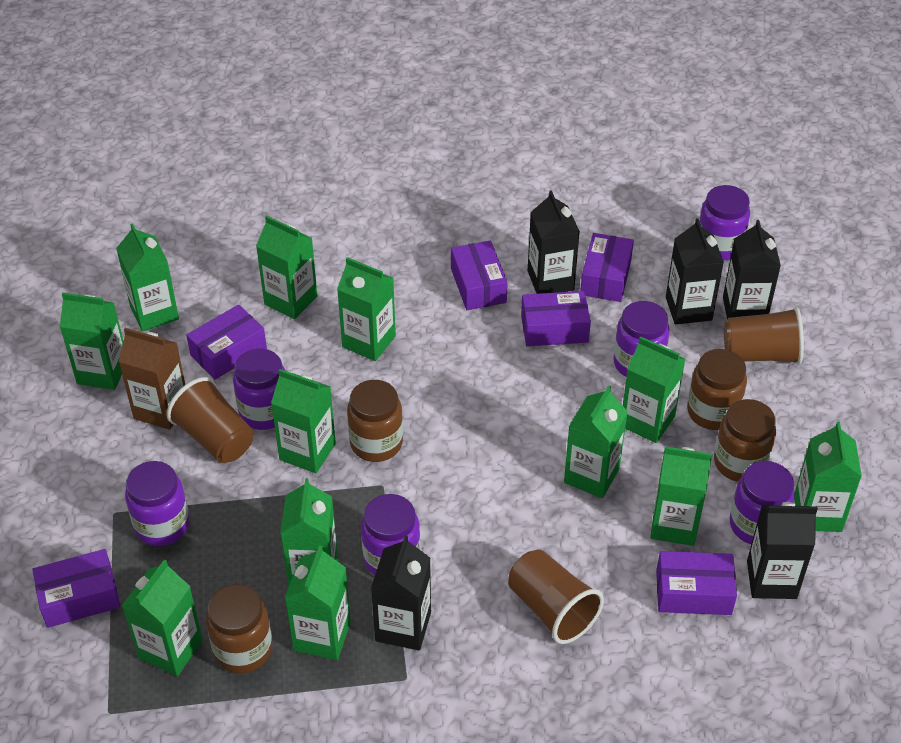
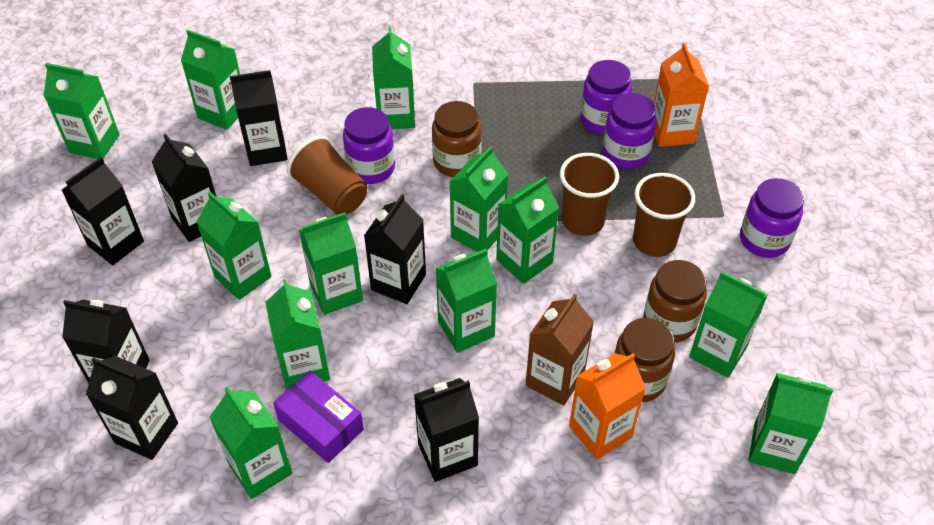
black carton: [371,535,431,650] [527,190,580,294] [666,218,724,325] [723,220,781,320] [747,502,818,599] = 5 -> [62,157,144,265] [62,300,150,383] [86,356,178,460] [152,134,216,242] [230,70,288,166] [364,194,426,304] [414,378,479,482] = 7
brown jar: [206,584,273,673] [347,380,403,462] [687,349,747,430] [714,399,776,482] = 4 -> [432,101,482,177] [614,318,675,402] [644,260,707,342] = 3
orange carton: none = 0 -> [569,353,646,460] [654,43,709,147] = 2
purple box: [32,549,120,628] [186,305,267,380] [451,240,508,310] [521,291,591,346] [580,233,634,302] [656,551,737,615] = 6 -> [273,371,364,463] = 1
purple jar: [125,461,190,546] [233,349,286,430] [361,494,420,575] [613,301,670,377] [699,185,750,260] [729,461,795,544] = 6 -> [343,107,395,184] [580,60,632,134] [603,93,657,169] [740,178,804,258] = 4

